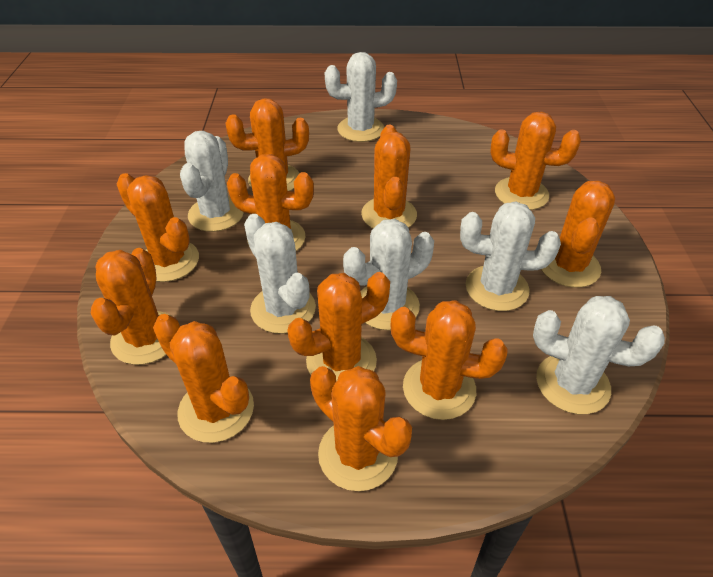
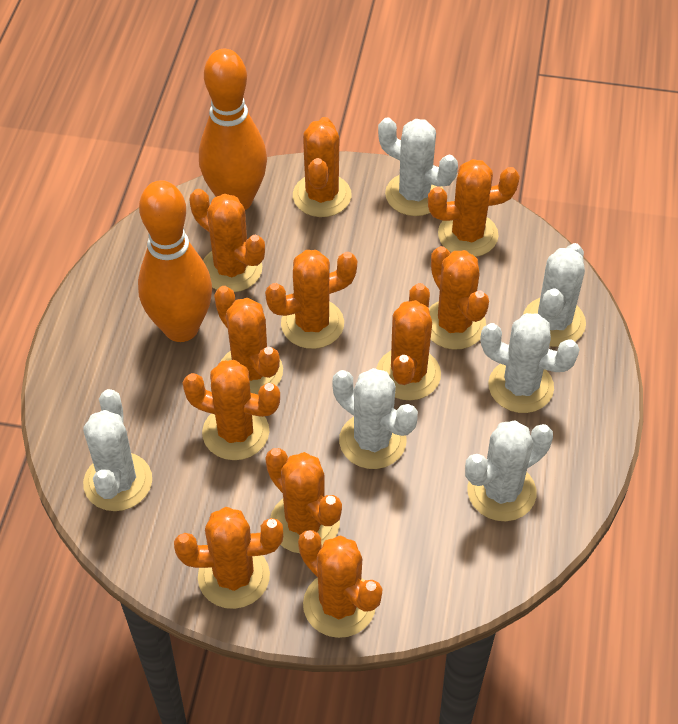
orange bowling pin: none = 0 -> [138,180,212,342] [199,49,267,210] = 2

